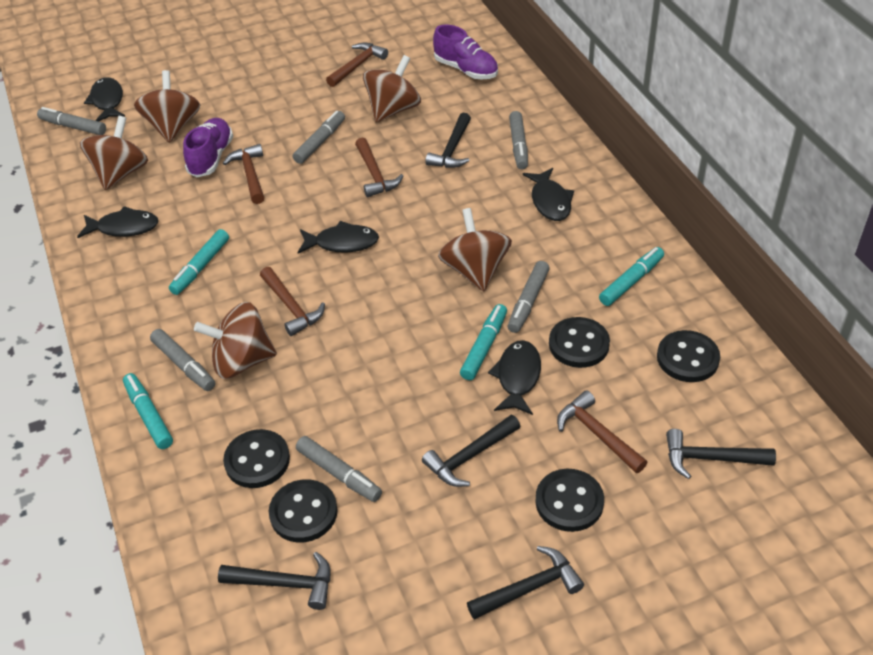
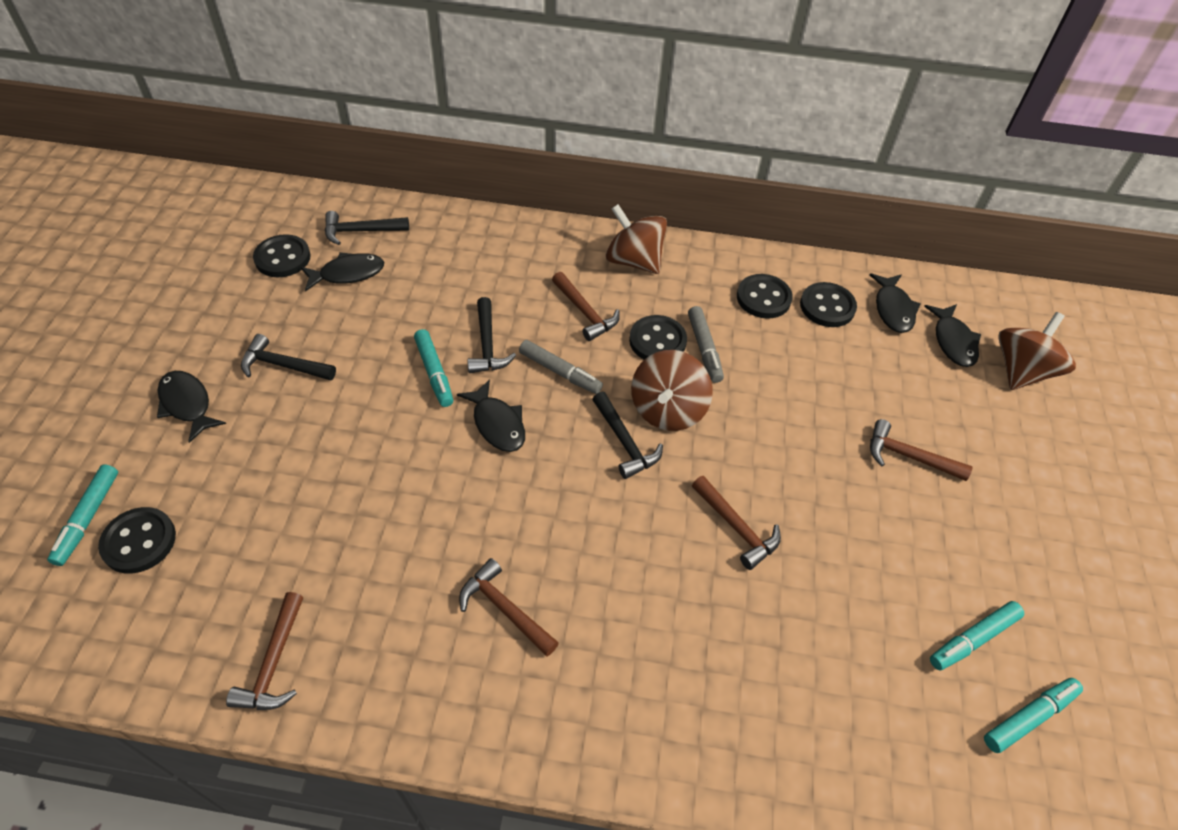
black hammer: [218,552,330,610] [422,415,521,487] [425,113,471,168] [467,546,584,619] [666,429,776,479] = 5 -> [241,334,336,381] [325,211,409,245] [467,297,516,373] [592,392,663,479] = 4
brown spinning top: [80,116,148,190] [134,70,201,143] [194,302,277,379] [363,55,421,122] [438,208,512,292] = 5 -> [606,204,667,274] [631,350,713,431] [998,312,1076,390] = 3
grey marker: [37,107,106,135] [150,329,215,391] [293,111,345,164] [296,436,382,502] [508,261,550,333] [509,111,528,169] = 6 -> [519,340,603,394] [688,306,724,383] = 2
purple shoe: [183,118,233,177] [433,25,498,79] = 2 -> none = 0

